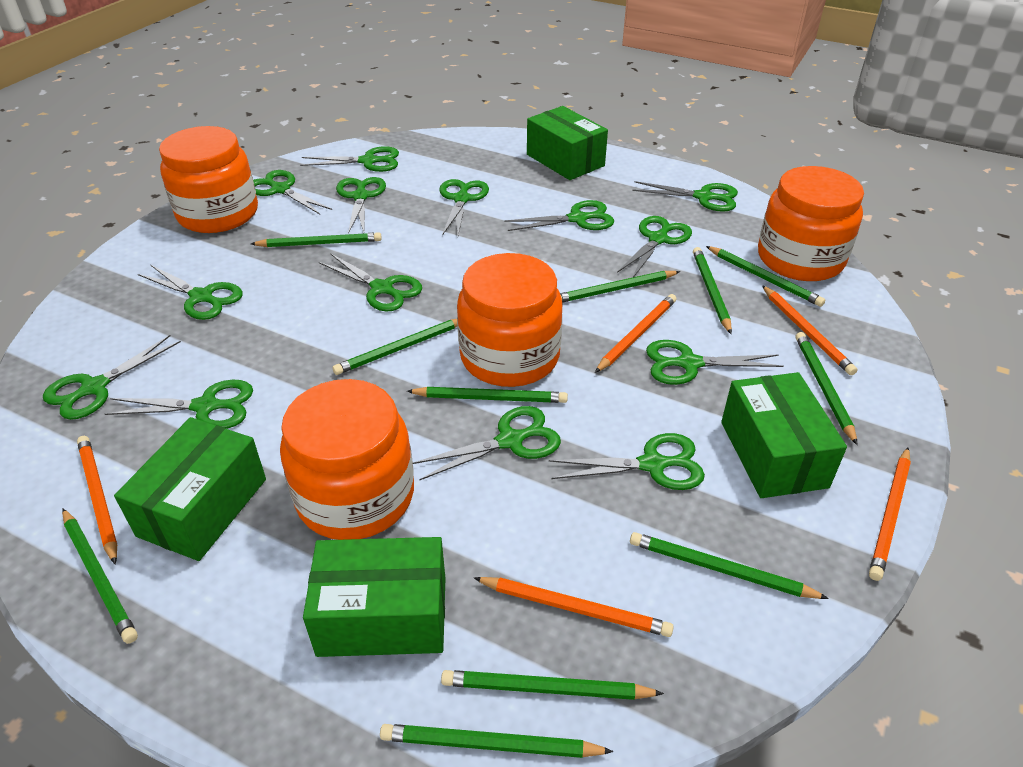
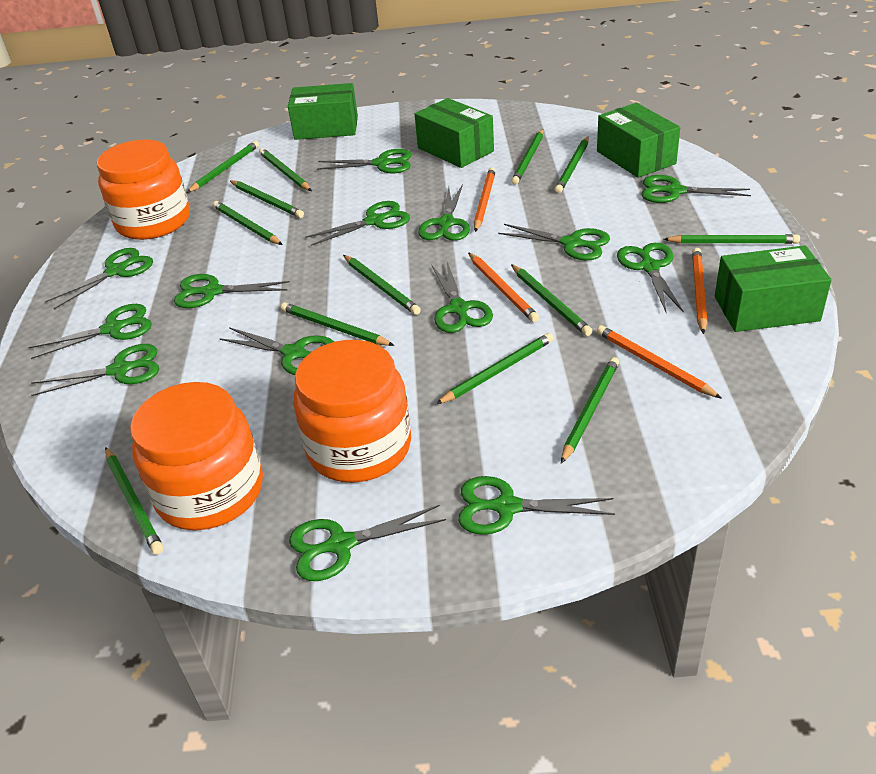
green pencil: [62,509,138,644] [251,232,382,247] [332,319,457,375] [380,724,613,758] [407,387,568,403] [441,670,664,700] [560,271,680,303] [630,532,829,599] [693,247,732,334] [706,246,825,307] [796,332,858,445] = 11 -> [105,447,164,555] [187,141,259,193] [213,201,283,245] [230,180,304,218] [259,148,312,191] [281,302,394,346] [343,255,421,315] [436,333,554,404] [511,129,543,185] [511,264,592,336] [555,137,589,193] [561,357,619,463] [664,234,800,244] = 13
orange jar: [159,126,258,233] [280,379,414,540] [457,253,562,387] [758,166,864,281] = 4 -> [97,139,190,240] [130,382,263,530] [293,340,411,483] = 3
orange pencil: [77,436,118,565] [474,577,674,637] [595,294,677,373] [762,285,857,375] [869,447,911,581] = 5 -> [468,252,539,322] [474,167,496,232] [597,325,722,399] [692,248,707,334] = 4

